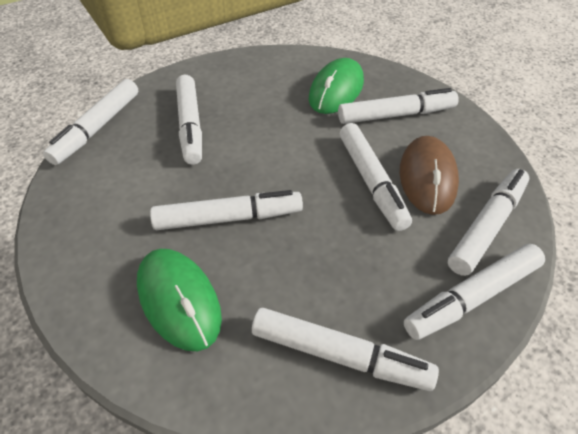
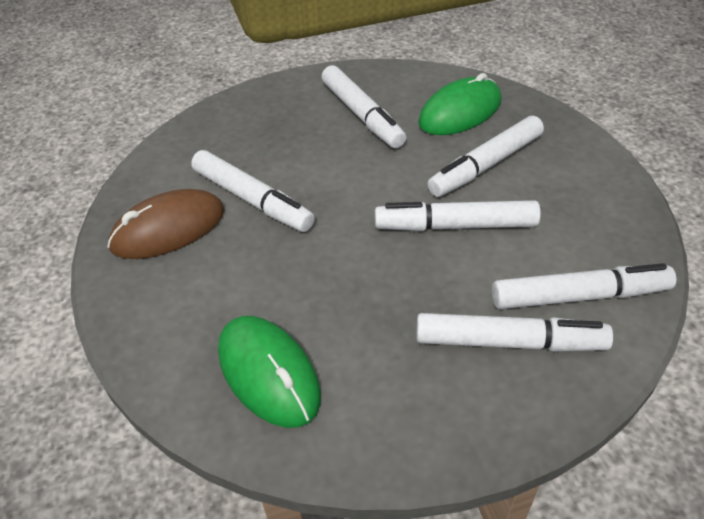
white marker: [43,79,138,165] [150,190,303,230] [176,75,202,165] [252,308,439,391] [338,88,459,124] [340,123,412,231] [404,244,545,340] [448,169,529,276] = 8 -> [191,150,315,232] [322,65,406,148] [375,200,541,231] [416,313,613,352] [428,116,544,197] [492,263,676,309] = 6

